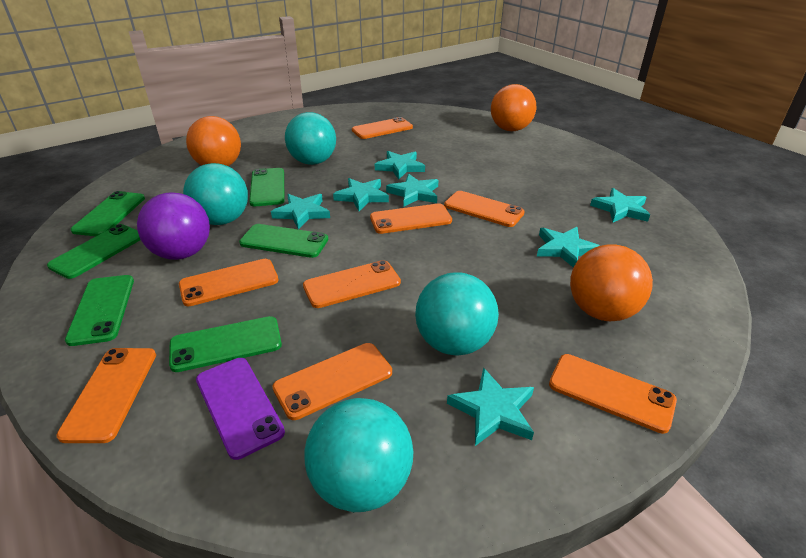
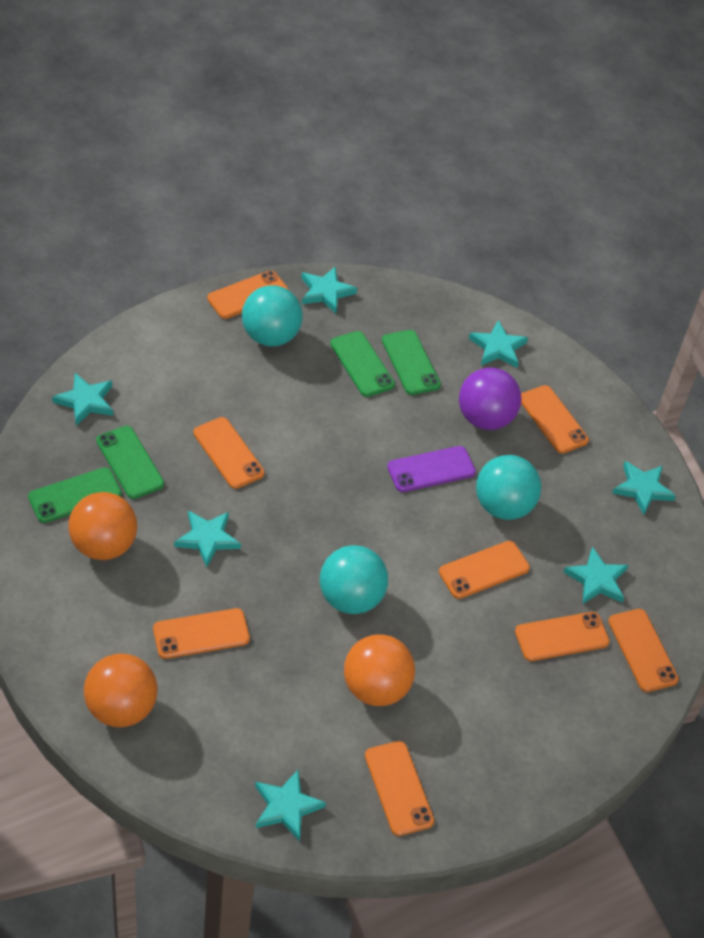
green phone: [47,224,140,279] [65,275,134,346] [71,191,145,236] [169,316,282,372] [239,224,328,258] [249,168,284,206] = 6 -> [28,467,122,523] [96,426,164,499] [330,331,395,397] [382,330,441,395] = 4
turquoise ball: [183,163,248,225] [285,112,336,165] [304,398,413,512] [415,272,499,355] = 4 -> [242,285,303,346] [320,545,388,614] [476,455,541,520] = 3

